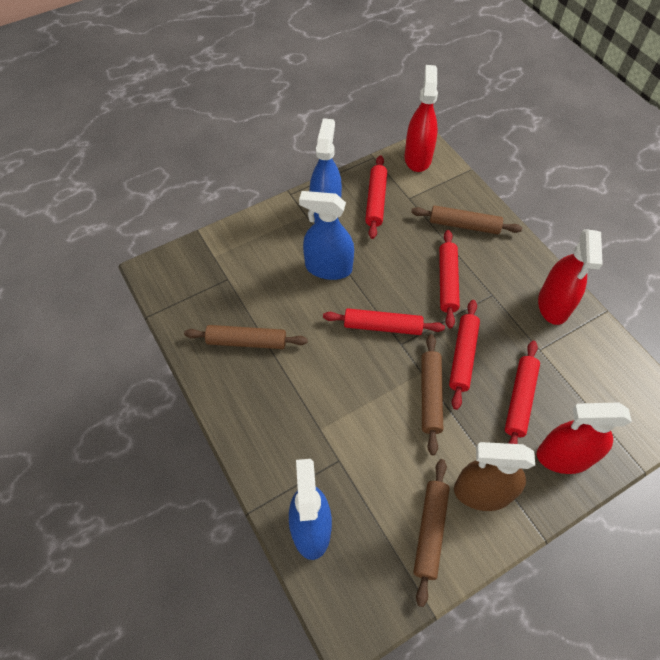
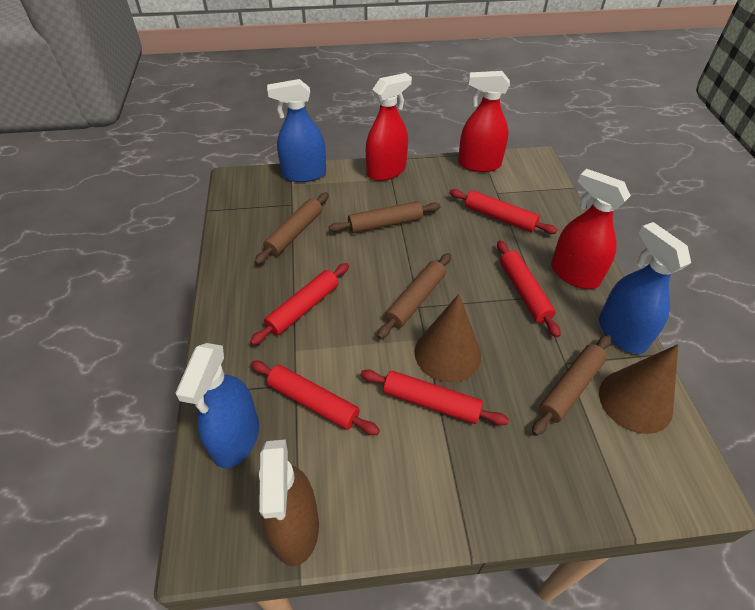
brown cone: none = 0 -> [415,294,481,382] [599,344,678,434] = 2

